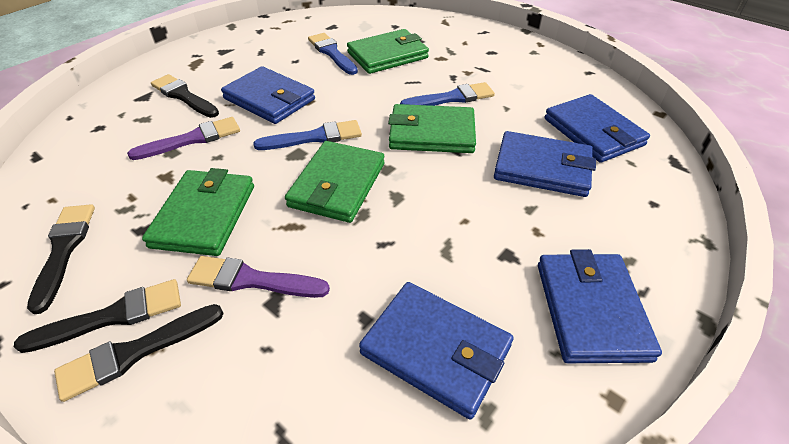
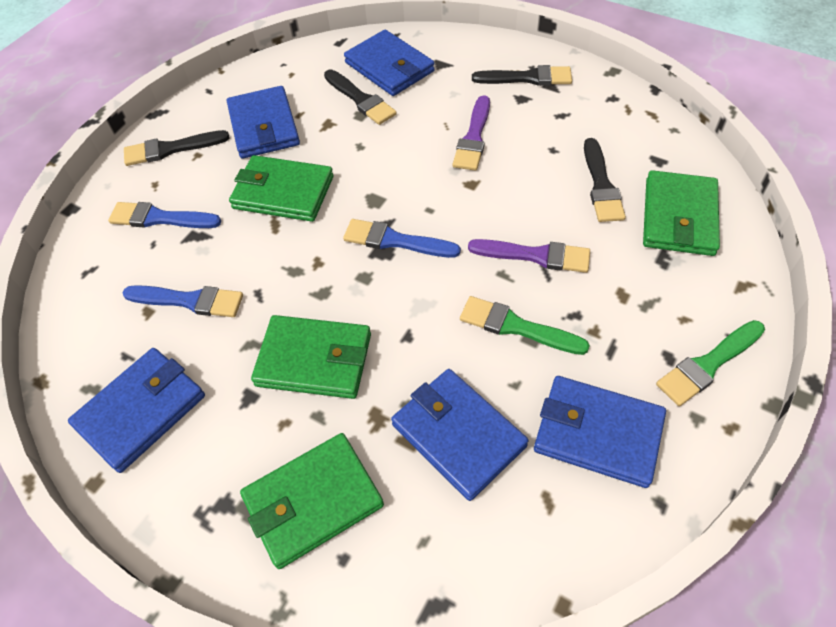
green brush: none = 0 -> [460,296,590,355] [656,320,765,406] = 2

